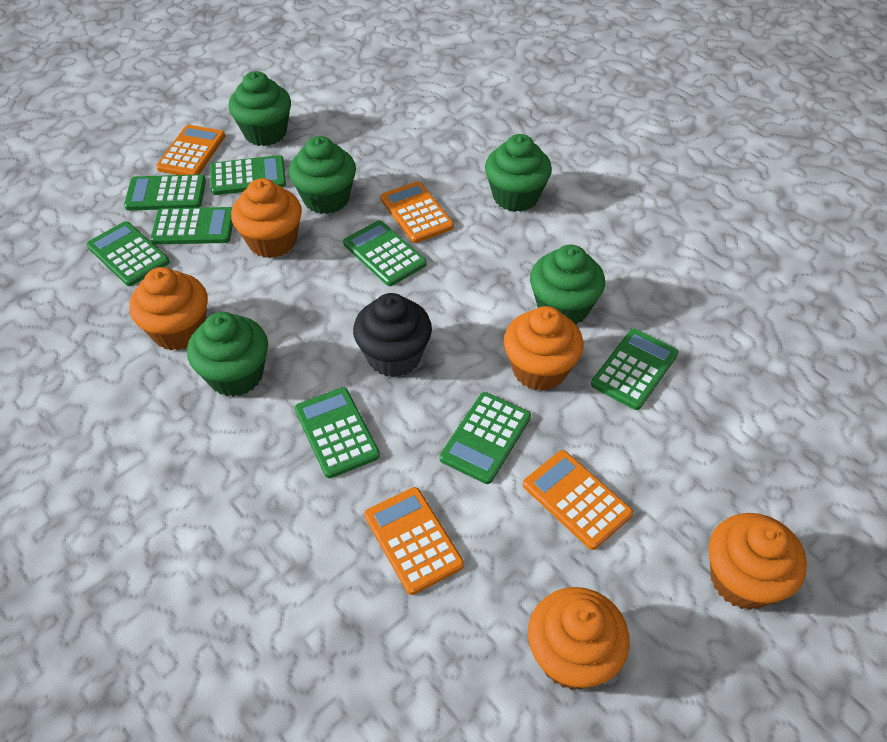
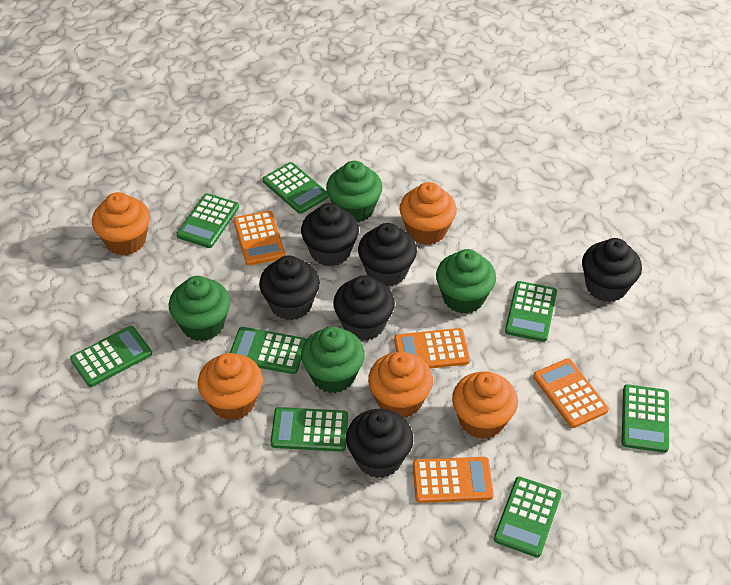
black cupcake: [353,293,432,377] = 1 -> [259,255,320,320] [301,203,359,266] [333,275,395,341] [346,409,413,478] [358,223,417,287] [582,238,642,302] = 6
green cupcake: [187,312,268,397] [229,71,291,146] [289,136,356,214] [485,134,552,212] [530,245,605,325] = 5 -> [169,276,230,341] [301,327,365,393] [326,161,382,223] [436,249,496,314] = 4

